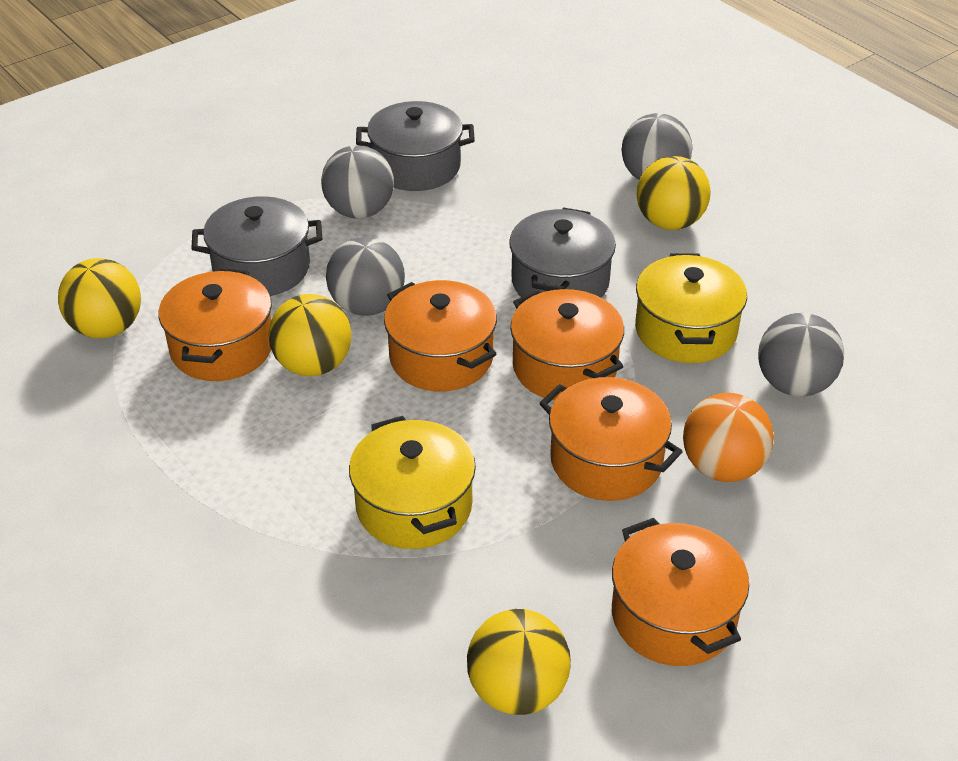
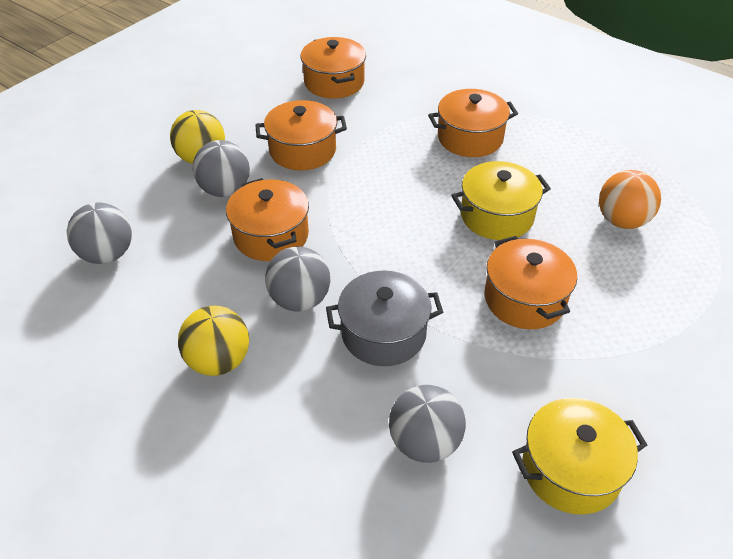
grey pot: [192,196,322,296] [356,101,475,191] [509,207,616,298] = 3 -> [326,271,443,366] = 1
yellow ball: [58,258,141,338] [268,294,352,376] [467,609,571,715] [637,156,711,230] = 4 -> [170,110,225,164] [178,306,249,376] = 2

